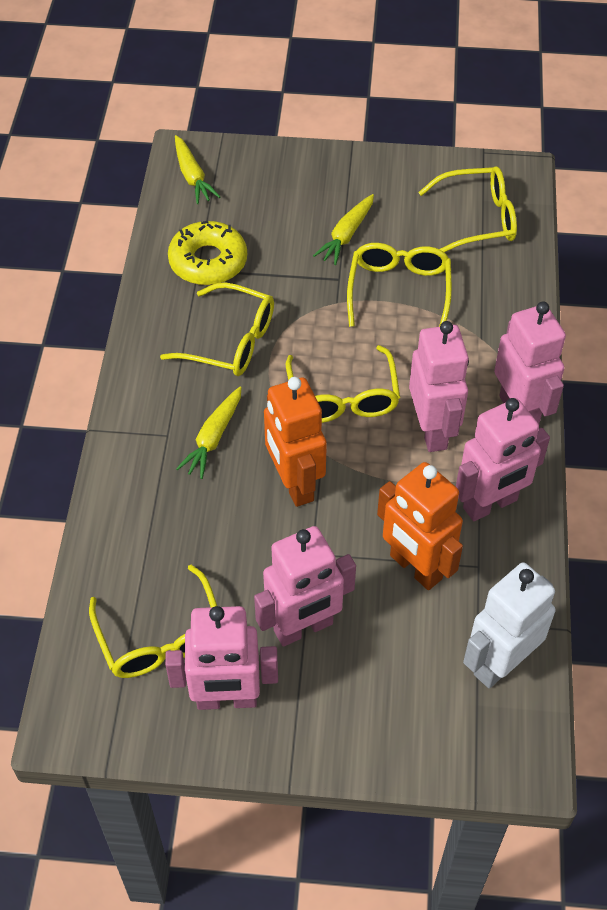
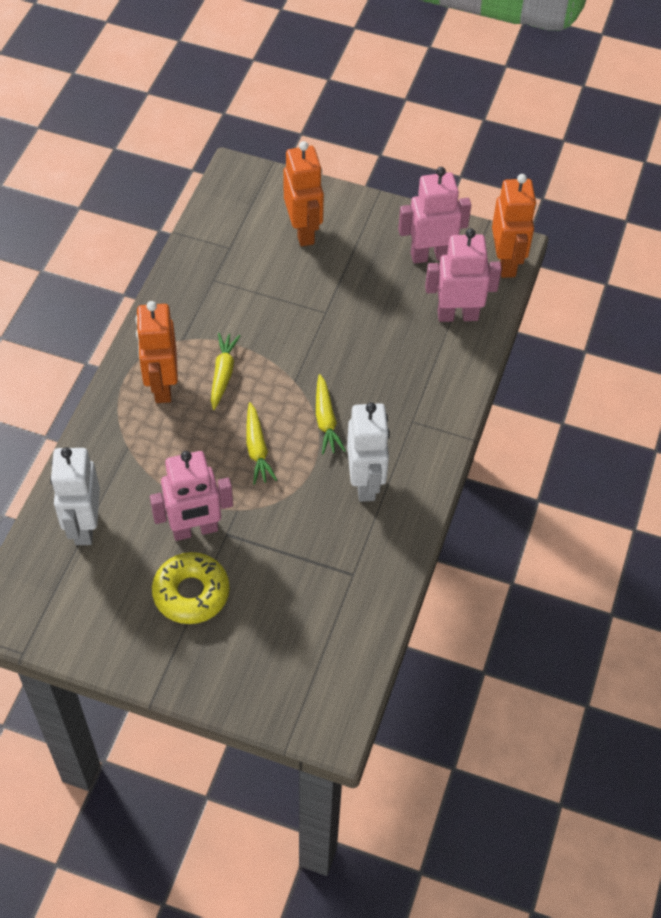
orange robot: [264,377,327,507] [377,462,463,590] = 2 -> [135,301,178,403] [283,141,324,246] [492,174,537,278] = 3
pink robot: [165,606,278,710] [254,526,356,647] [409,321,469,452] [456,398,550,521] [494,301,566,424] = 5 -> [150,451,233,541] [398,167,471,264] [425,228,502,322] = 3
white robot: [463,563,555,688] = 1 -> [50,447,100,545] [347,402,390,502] = 2
yellow glasses: [89,564,217,678] [160,282,274,376] [286,345,400,423] [347,243,452,327] [418,166,517,252] = 5 -> none = 0

